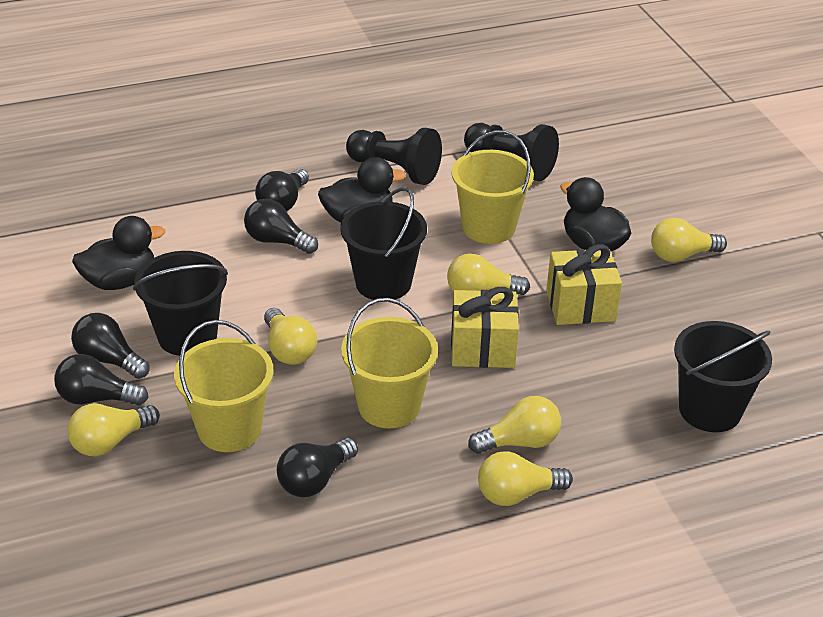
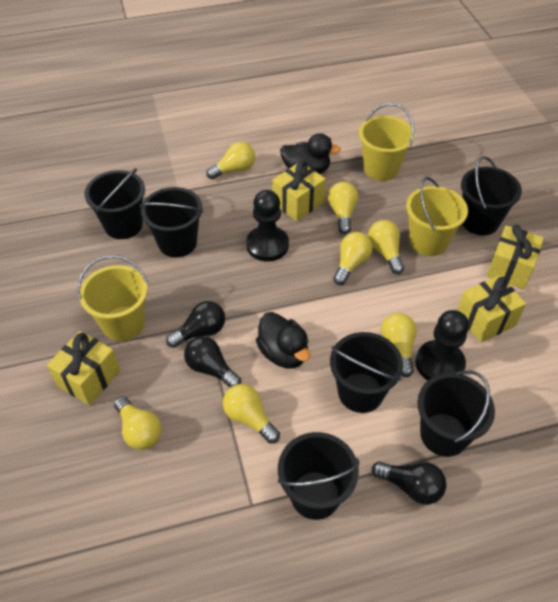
black bucket: [133,251,228,356] [340,187,427,300] [674,321,772,432] = 3 -> [84,168,145,239] [140,187,203,257] [278,432,360,520] [330,332,403,413] [417,370,495,457] [461,156,522,236] = 6
black duck: [72,216,165,290] [318,157,406,223] [560,177,631,251] = 3 -> [256,312,310,368] [280,133,341,174] = 2
black light bulb: [54,354,148,406] [71,313,150,379] [244,199,318,254] [255,169,309,211] [277,438,358,497] = 5 -> [166,301,225,348] [184,336,241,388] [372,462,446,505] = 3
yellow gift: [451,287,519,368] [546,244,622,325] = 2 -> [47,331,120,405] [272,161,326,221] [457,275,526,343] [486,225,544,289] = 4
yellow light bulb: [67,404,160,456] [264,308,317,365] [447,253,530,295] [468,396,561,454] [478,451,573,506] [651,218,727,262] = 6 -> [114,396,162,450] [206,142,255,179] [223,384,280,444] [328,182,358,234] [333,232,373,285] [368,220,404,274] [381,313,417,377] = 7

